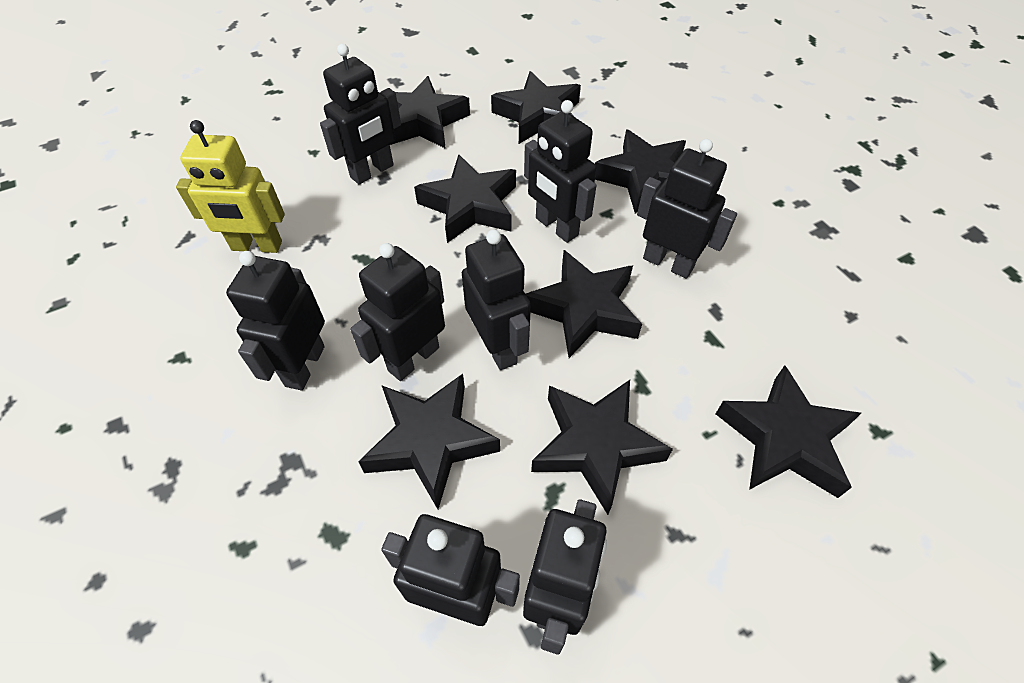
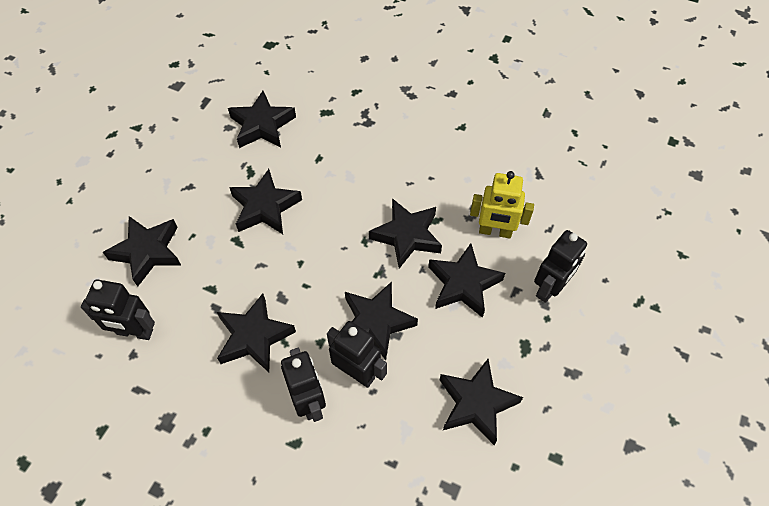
black robot: [226,251,325,391] [320,44,401,185] [350,243,445,381] [381,514,520,626] [462,230,531,370] [523,499,607,655] [524,100,597,243] [637,139,737,279] = 8 -> [81,280,155,340] [281,348,326,422] [327,321,387,388] [534,230,587,303] = 4

